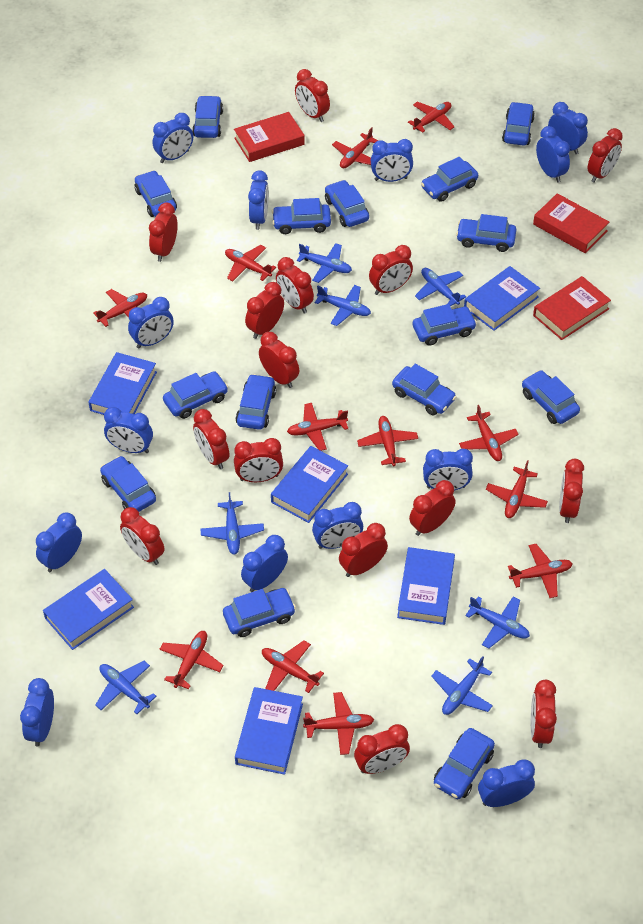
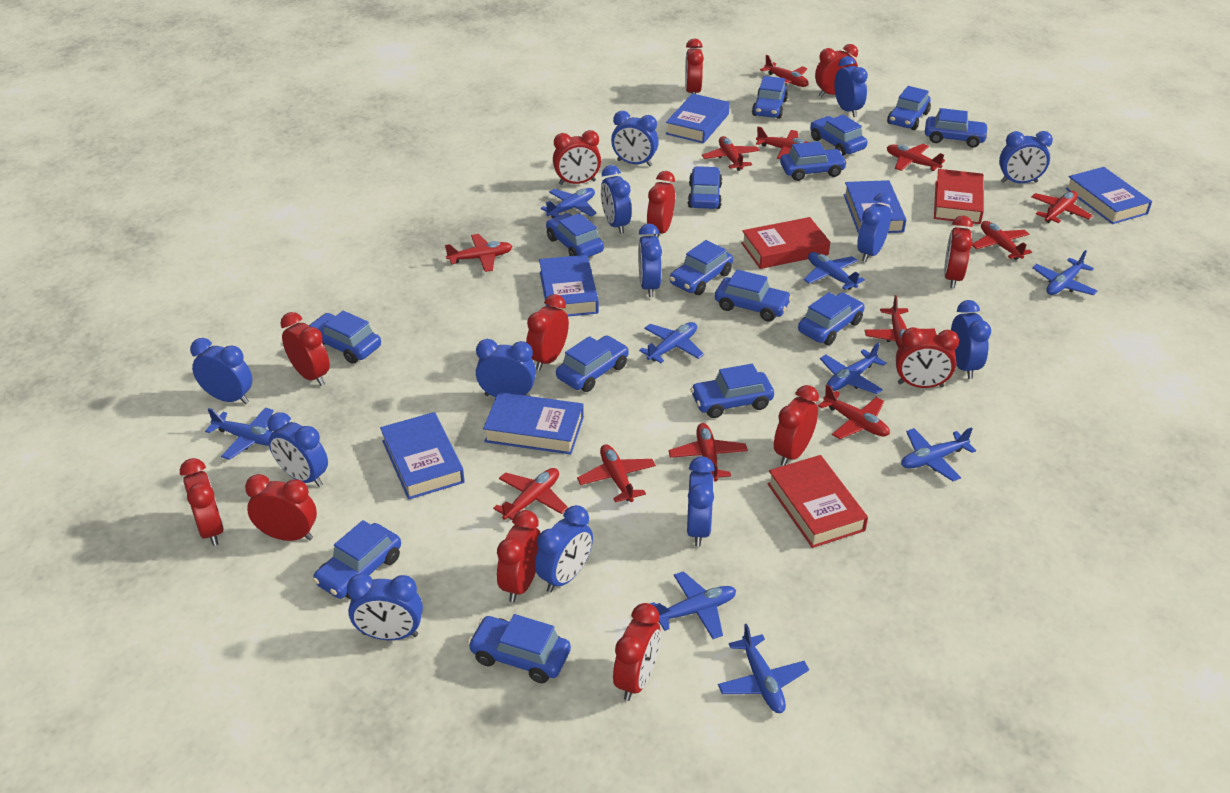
blue plane: [95,661,157,714] [201,492,264,555] [297,243,352,283] [315,285,371,326] [415,268,466,306] [431,656,493,715] [466,596,530,649] = 7 -> [205,408,274,460] [541,188,597,218] [639,322,704,363] [650,571,736,639] [718,624,809,713] [804,252,865,290] [820,343,886,394] [901,427,976,481] [1032,250,1097,295] = 9
red clock: [120,507,164,565] [149,203,178,262] [193,409,229,469] [234,438,283,482] [245,282,284,339] [259,332,299,388] [276,257,314,313] [295,69,330,122] [339,523,388,577] [354,724,410,774] [369,245,413,295] [409,480,456,536] [531,680,557,748] [559,458,584,523] [588,128,623,183] = 15 -> [180,458,224,546] [245,474,317,541] [280,312,330,386] [497,510,540,602] [526,294,569,371] [553,130,601,185] [613,603,661,701] [647,171,675,237] [685,38,704,94] [774,385,819,466] [815,44,858,97] [896,327,959,388] [944,216,973,288] = 13

